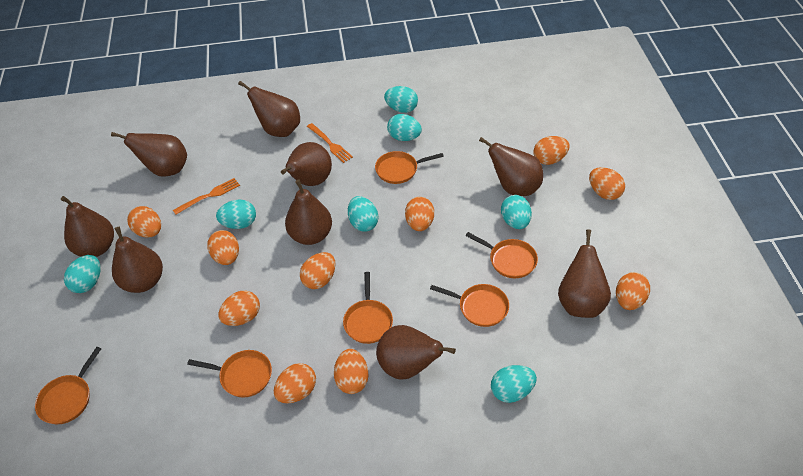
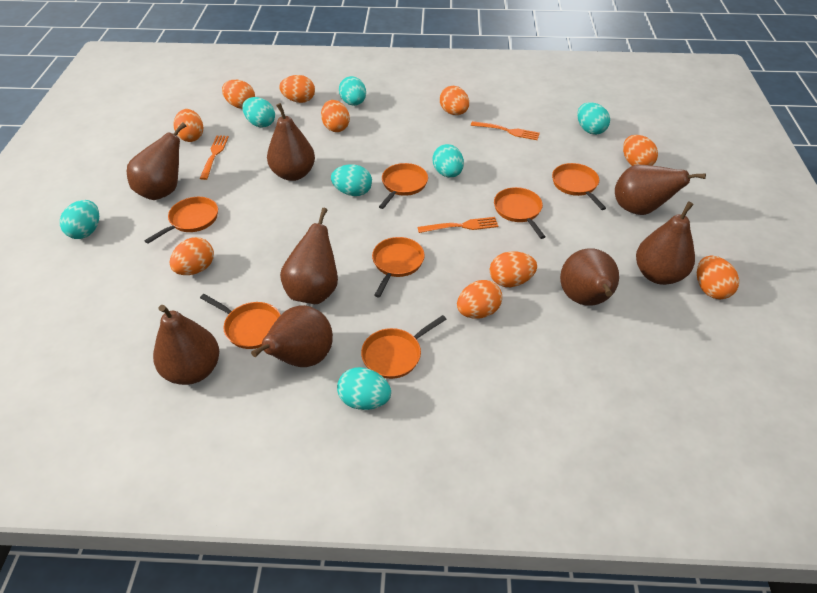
brown pear: [61,196,114,257] [111,132,187,177] [112,227,163,293] [238,81,300,137] [281,142,332,186] [285,179,332,245] [376,325,456,380] [479,137,543,196] [558,229,611,318] = 9 -> [127,122,186,200] [153,305,219,385] [251,305,333,367] [267,103,315,181] [280,208,338,304] [560,248,619,306] [615,165,706,215] [636,201,695,285] = 8
orange fork: [173,178,240,214] [307,123,353,163] = 2 -> [200,135,229,180] [418,217,498,233] [471,121,540,140] = 3
orange pan: [35,347,101,424] [187,350,272,398] [343,272,393,344] [375,151,444,184] [430,284,509,327] [465,232,538,278] = 6 -> [144,197,218,244] [200,294,280,349] [361,315,446,379] [372,237,425,297] [379,163,428,209] [494,187,545,239] [552,163,606,210] = 7

